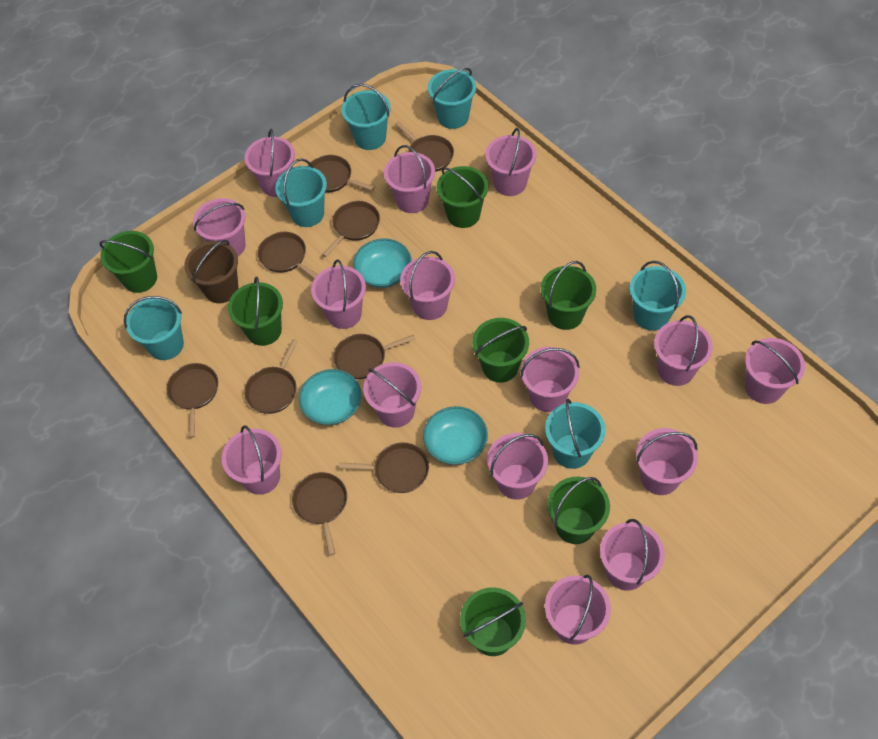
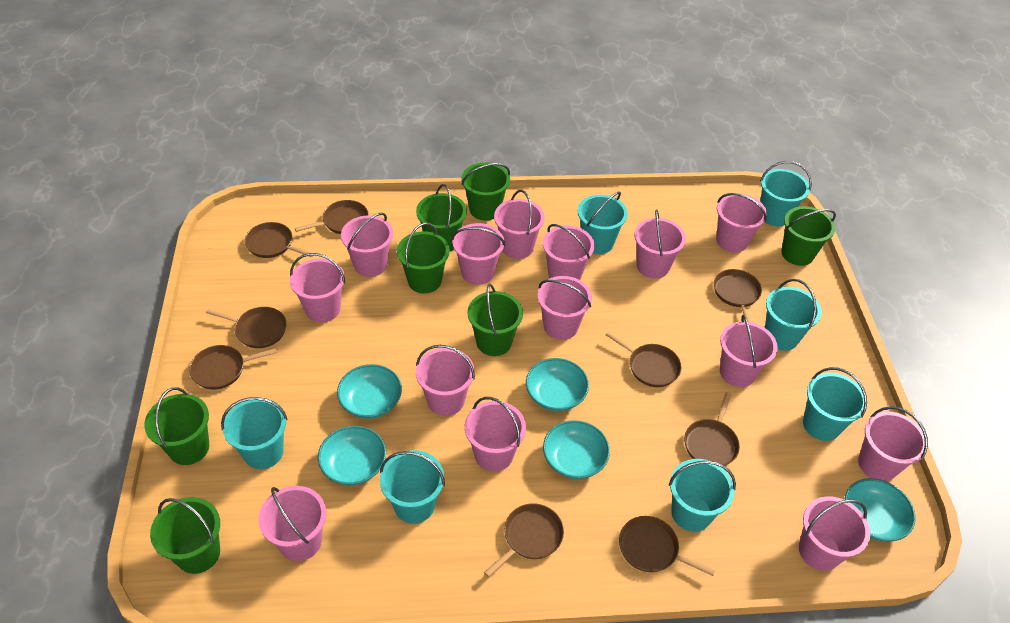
brown bucket: [184,240,238,303] = 1 -> none = 0
pink bucket: [193,198,246,257] [222,425,282,495] [244,129,295,197] [311,259,366,329] [363,362,421,428] [384,145,435,213] [400,251,455,320] [485,128,536,196] [487,433,548,500] [520,347,580,412] [545,575,611,645] [600,519,665,591] [636,428,698,495] [654,315,713,386] [745,338,805,404] = 15 -> [258,486,326,561] [290,253,345,322] [341,213,393,277] [416,345,475,416] [452,223,505,285] [465,397,526,472] [494,190,545,259] [537,276,592,340] [543,224,595,280] [634,209,686,279] [716,193,767,253] [720,315,778,387] [799,496,870,571] [858,406,928,481] = 14
turquoise bowl: [299,369,362,425] [353,238,412,288] [423,406,488,465] = 3 -> [318,426,386,486] [337,364,402,419] [526,358,589,412] [543,420,610,479] [845,478,915,542] = 5
turquoise bucket: [124,296,184,360] [275,159,327,227] [342,84,391,150] [428,68,476,129] [545,399,606,469] [630,261,686,331] = 6 -> [221,397,288,469] [380,450,445,524] [578,191,628,254] [669,459,736,532] [760,161,812,226] [765,279,822,351] [803,367,867,441] = 7

